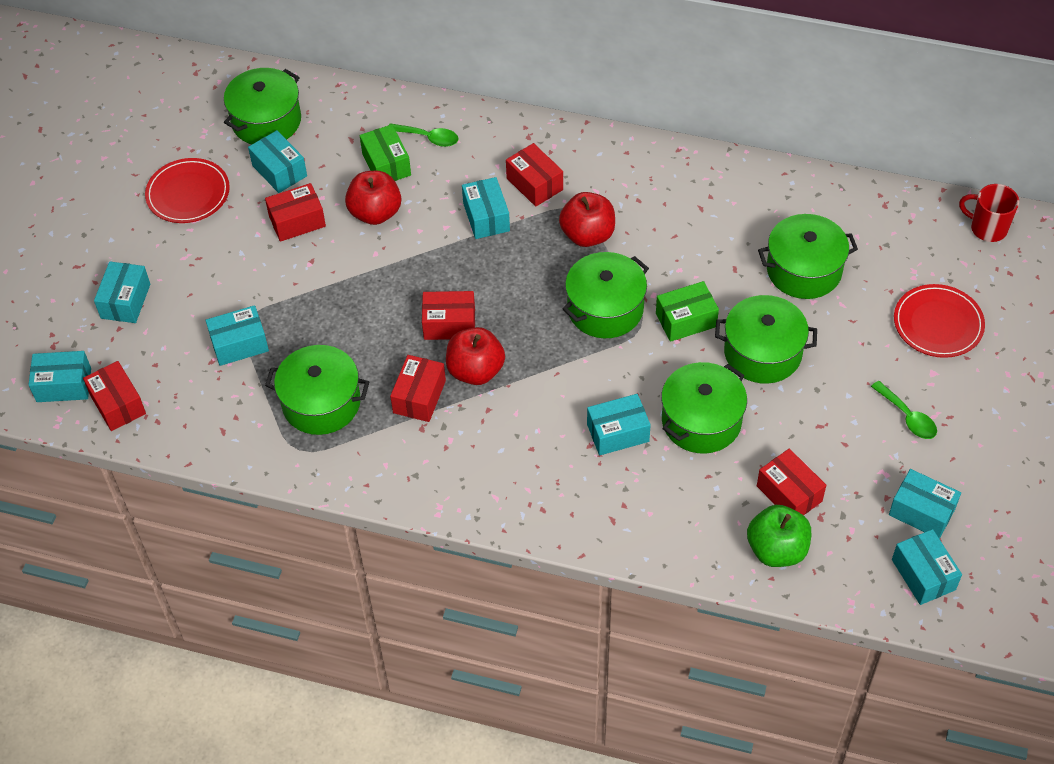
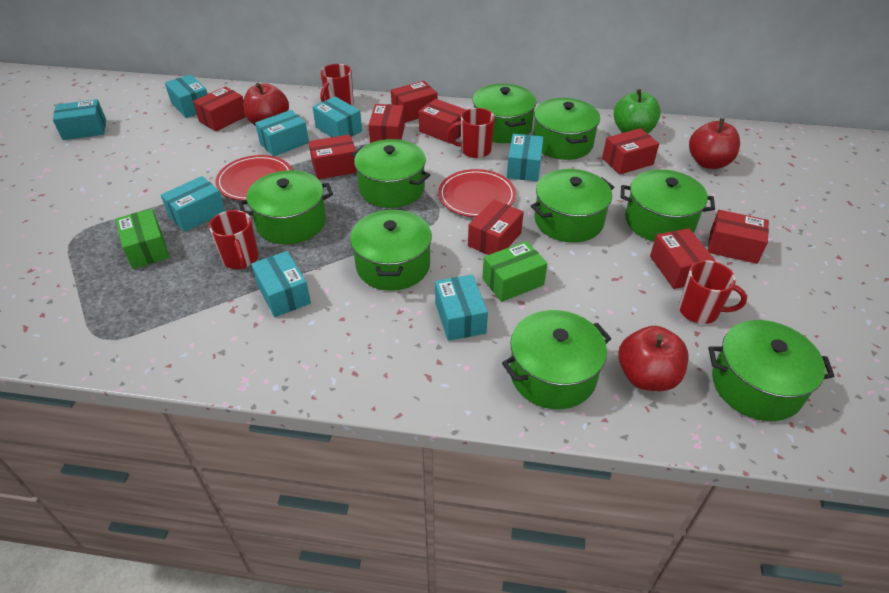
green pot: [224,68,301,144] [265,345,369,435] [562,252,649,338] [661,362,747,454] [715,295,817,384] [758,214,858,299] = 6 -> [239,170,333,244] [350,209,432,291] [352,139,430,208] [473,84,536,143] [502,310,611,409] [531,169,614,243] [533,98,600,160] [621,169,715,241] [708,320,835,421] = 9
green spoon: [389,123,459,147] [871,381,937,439] = 2 -> none = 0
red box: [83,361,146,431] [265,183,326,242] [390,355,446,422] [422,291,475,340] [506,143,563,207] [757,449,826,515] = 6 -> [193,87,246,131] [309,134,357,179] [368,104,405,143] [391,81,437,123] [419,99,466,144] [468,199,524,255] [602,128,659,175] [650,228,715,289] [708,210,769,264] = 9
red mug: [959,184,1019,242] = 1 -> [209,210,259,269] [320,64,354,105] [447,108,495,158] [679,260,747,324] = 4

